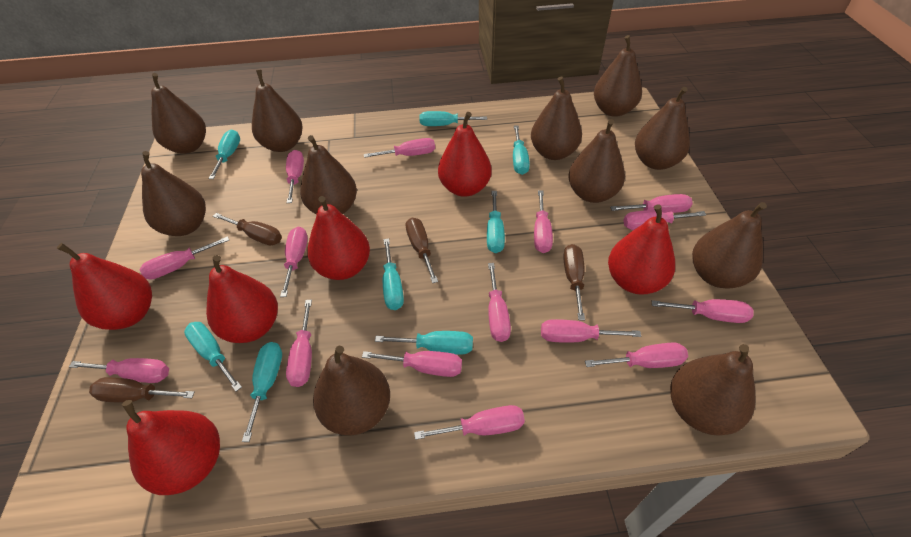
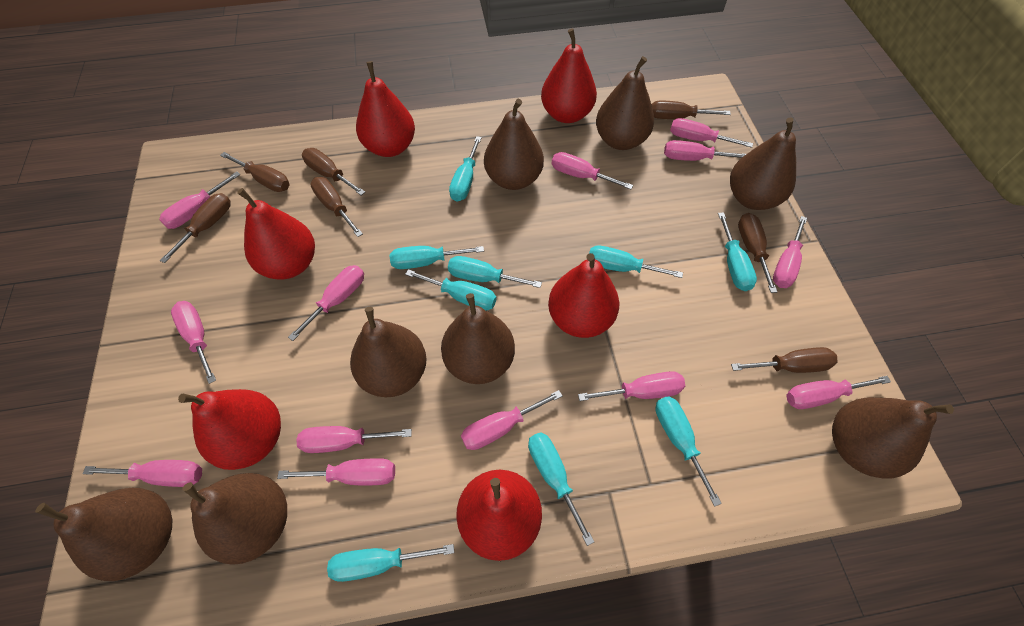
brown pear: [141,151,206,236] [151,73,206,154] [252,70,303,152] [300,135,357,214] [313,346,390,436] [531,77,582,160] [568,119,625,203] [594,35,642,117] [635,87,690,170] [670,344,756,436] [692,202,767,289] = 11 -> [35,488,172,581] [182,473,287,565] [350,307,427,397] [441,293,515,384] [484,99,544,190] [596,56,654,150] [730,117,796,210] [832,397,954,479] = 8
brown screwdriver: [89,377,195,403] [213,213,282,246] [406,218,438,283] [563,244,585,320] = 4 -> [160,193,231,263] [220,152,290,192] [302,148,365,195] [310,177,363,237] [651,101,731,119] [731,347,838,373] [738,213,777,293] = 7
pink screwdriver: [69,358,169,383] [140,236,229,280] [280,227,308,297] [286,150,304,203] [286,300,312,387] [362,351,462,377] [364,138,435,158] [414,405,525,440] [488,263,511,342] [534,190,553,253] [541,319,641,343] [585,342,688,368] [610,194,693,213] [623,210,706,230] [651,299,754,323] = 15 -> [83,460,202,487] [159,172,241,229] [171,301,216,384] [277,458,395,486] [288,265,364,341] [296,426,412,453] [461,390,562,450] [552,152,633,189] [578,371,685,401] [664,140,746,161] [670,118,753,148] [773,216,807,288] [786,376,891,409] = 13
turquoise screwdriver: [184,322,242,391] [208,130,240,179] [242,342,282,442] [375,331,473,354] [383,238,404,310] [419,111,487,126] [487,191,505,253] [513,125,530,175] = 8 -> [327,544,454,582] [390,246,484,269] [405,269,496,311] [448,256,542,288] [449,136,482,202] [528,432,594,546] [589,245,683,278] [655,396,722,507] [718,212,757,291] = 9

